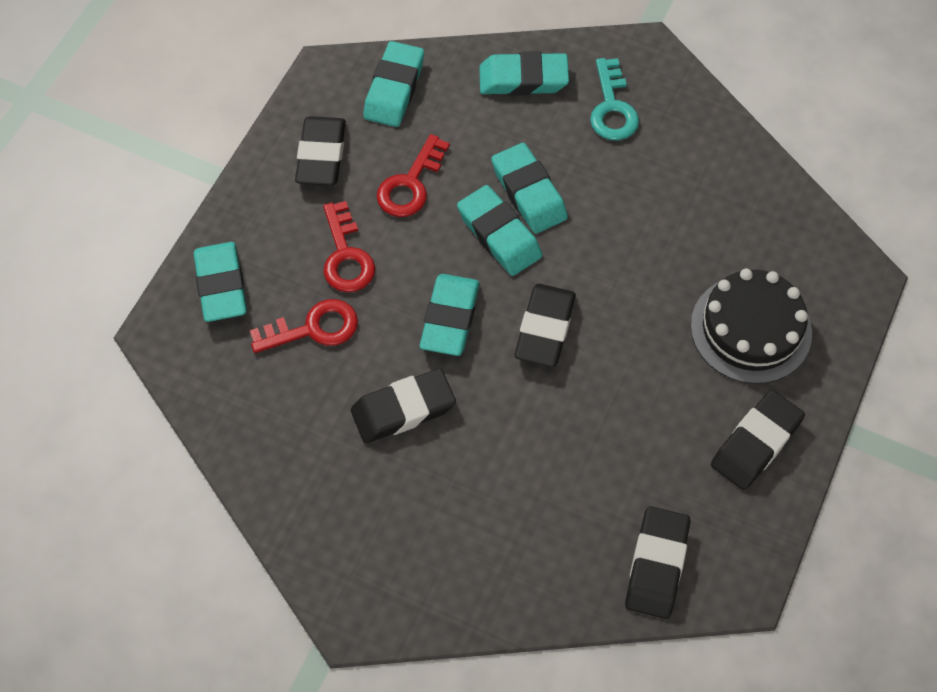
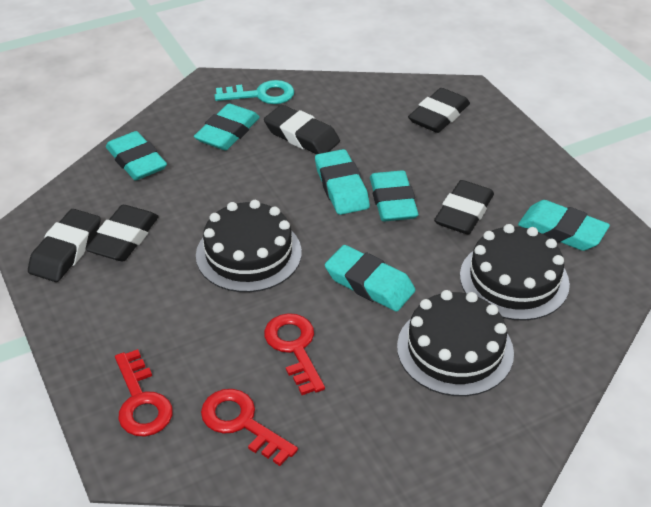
black cake: [691,269,812,384] = 1 -> [196,200,302,292] [397,290,514,396] [460,224,570,321] = 3

